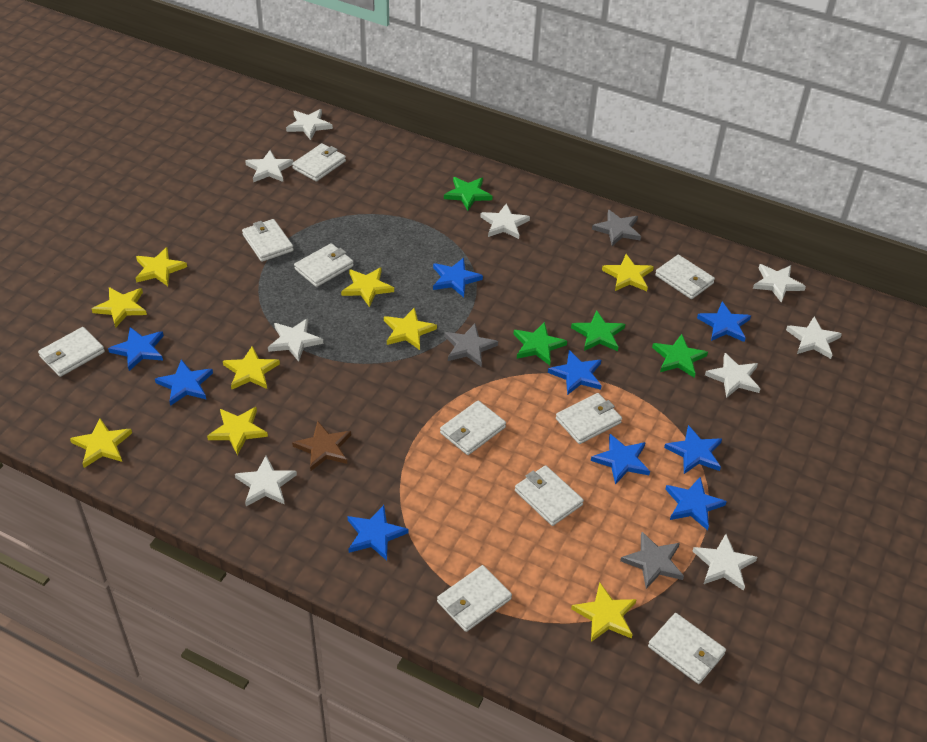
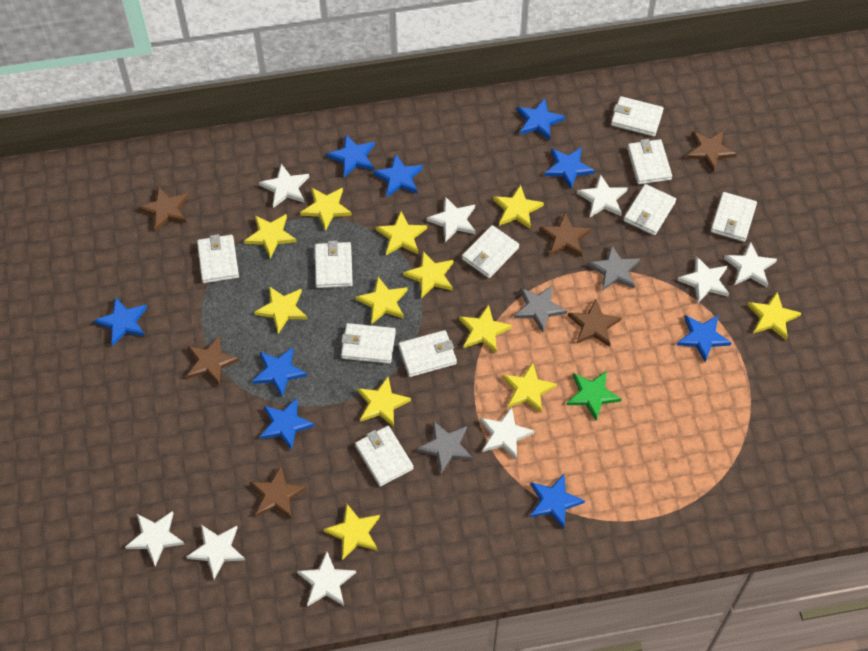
brown star: [292,421,351,471] = 1 -> [138,186,189,231] [187,336,240,386] [250,466,307,519] [539,213,591,257] [568,299,622,347] [686,131,737,172] = 6
green star: [444,177,493,210] [514,322,567,365] [571,310,625,351] [652,334,708,378] = 4 -> [566,371,622,421] = 1
yellow star: [70,418,132,468] [92,287,147,328] [135,247,187,286] [207,407,268,455] [223,346,280,389] [341,267,394,307] [384,307,437,350] [571,582,637,642] [602,254,654,291] = 9 -> [244,214,296,259] [254,286,307,334] [300,188,352,231] [323,504,380,559] [356,277,408,324] [357,377,411,427] [376,212,427,255] [403,251,453,298] [459,305,512,353] [493,185,544,229] [503,363,557,413] [747,292,801,340] = 12

